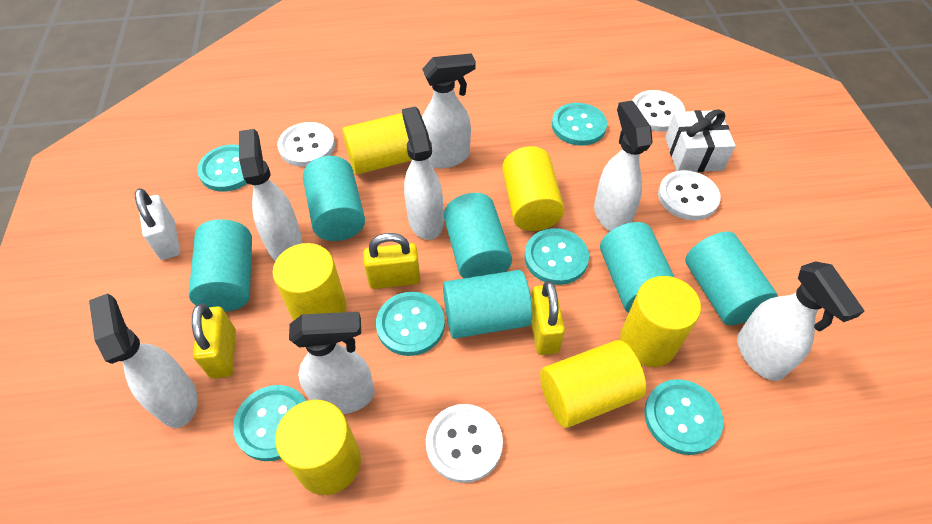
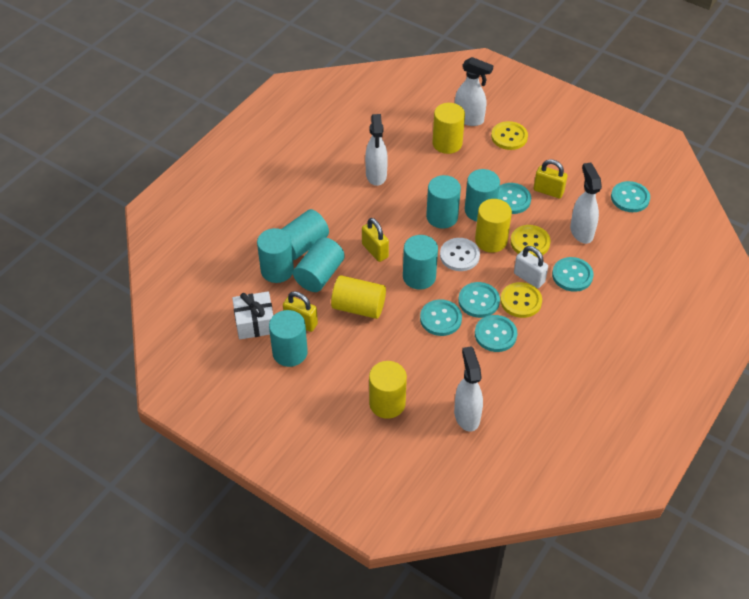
turquoise cylinder: [189,219,252,312] [303,156,365,241] [443,270,532,339] [444,193,512,278] [600,222,674,313] [685,231,778,325] = 6 -> [257,228,294,283] [269,310,308,367] [282,209,329,260] [293,237,345,292] [403,235,438,290] [426,175,461,229] [465,169,500,222] = 7
white button: [277,122,335,167] [426,404,503,483] [632,90,685,132] [658,170,721,220] = 4 -> [440,238,480,271] = 1
white spray bottle: [89,293,198,428] [239,129,302,261] [289,312,375,414] [402,106,443,240] [422,53,476,168] [594,101,653,231] [737,261,865,381] = 7 -> [365,114,388,186] [454,346,483,432] [455,57,493,126] [570,163,602,244] = 4
yellow button: none = 0 -> [491,121,528,150] [500,282,542,318] [510,225,551,257] = 3
yellow cylinder: [272,243,347,321] [275,400,361,495] [342,113,412,175] [502,146,565,231] [540,340,646,428] [620,276,701,367] = 6 -> [331,275,386,319] [369,361,407,419] [432,103,465,154] [475,199,512,253] = 4

